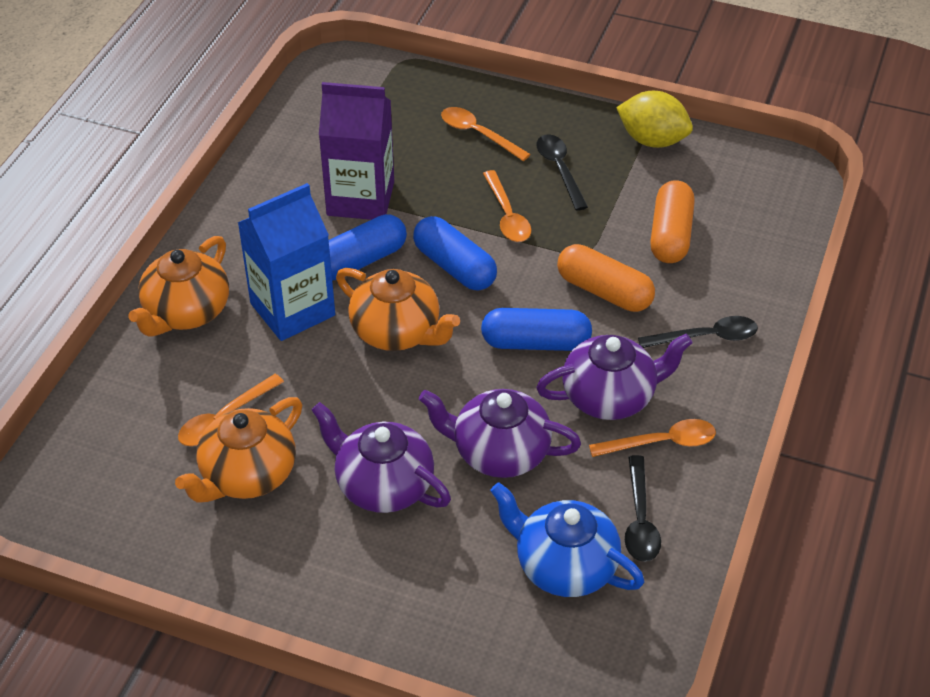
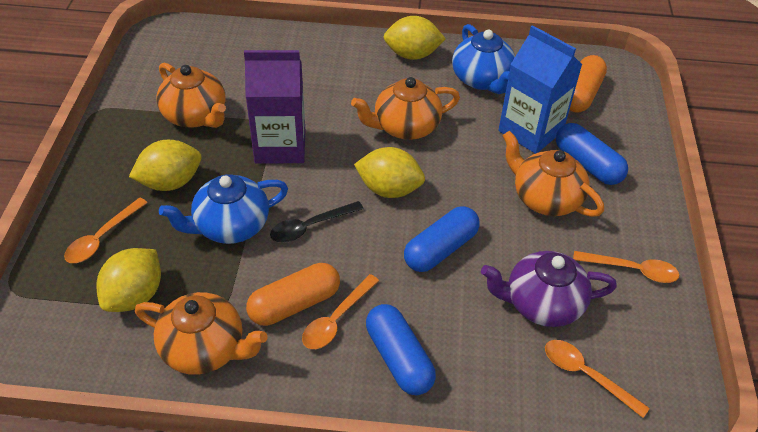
black spoon: [536,134,588,211] [625,455,661,562] [638,316,758,348] = 3 -> [270,201,364,243] = 1
blue teapot: [490,482,644,597] = 1 -> [159,174,288,244] [452,24,515,94] = 2
orange teapot: [128,236,229,337] [175,397,302,503] [336,268,460,351] = 3 -> [135,292,267,375] [157,63,226,128] [351,77,460,140] [503,131,604,217] = 4
purple teapot: [311,402,451,513] [419,389,581,478] [536,334,692,420] = 3 -> [481,251,617,327] = 1
yellow lemon: [616,91,693,148] = 1 -> [96,248,161,312] [129,140,202,191] [354,147,425,198] [384,16,446,60] = 4

